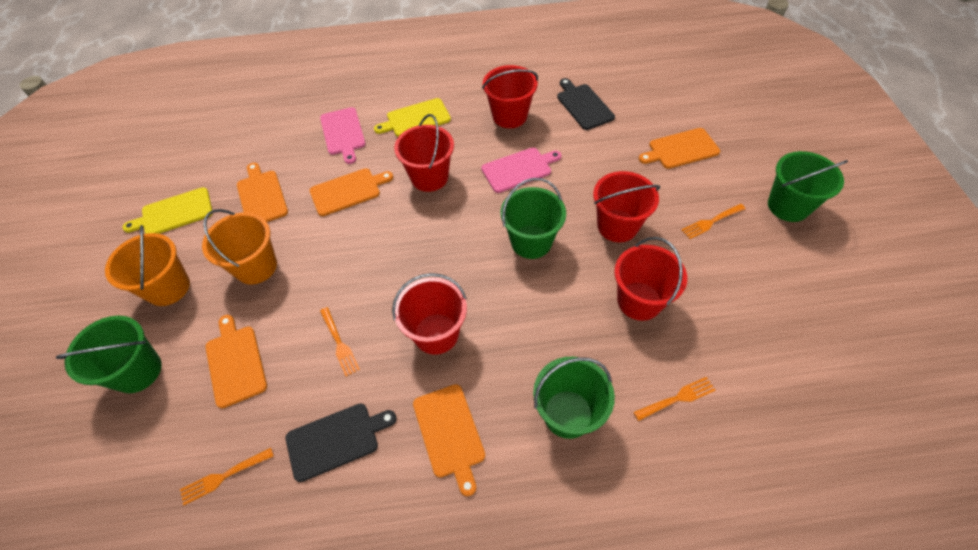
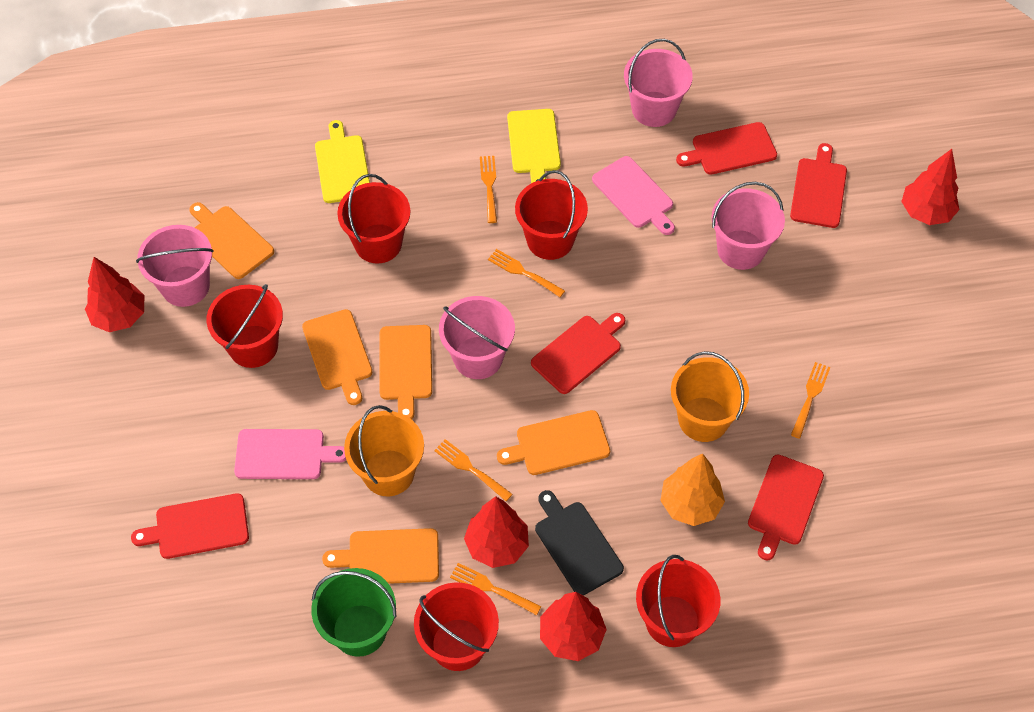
black cutting board: [286,403,397,482] [557,78,615,130] = 2 -> [535,490,624,595] = 1
green bucket: [56,316,162,393] [501,178,566,259] [533,357,615,439] [768,151,848,222] = 4 -> [311,568,397,657] = 1
orange fork: [180,448,274,505] [320,307,360,376] [634,377,715,421] [682,204,745,239] = 4 -> [434,439,512,501] [450,563,541,615] [480,156,497,223] [488,249,565,297] [791,362,831,439] = 5
orange tree: none = 0 -> [661,453,725,526] = 1
pink bucket: none = 0 -> [136,225,214,307] [439,296,515,379] [624,39,693,127] [712,182,785,270] = 4
red cutting board: none = 0 -> [131,493,249,559] [531,313,625,394] [676,122,777,175] [748,455,824,560] [790,143,847,228] = 5
red tree: none = 0 -> [85,257,144,332] [464,496,529,568] [540,592,607,661] [901,149,959,225] = 4

